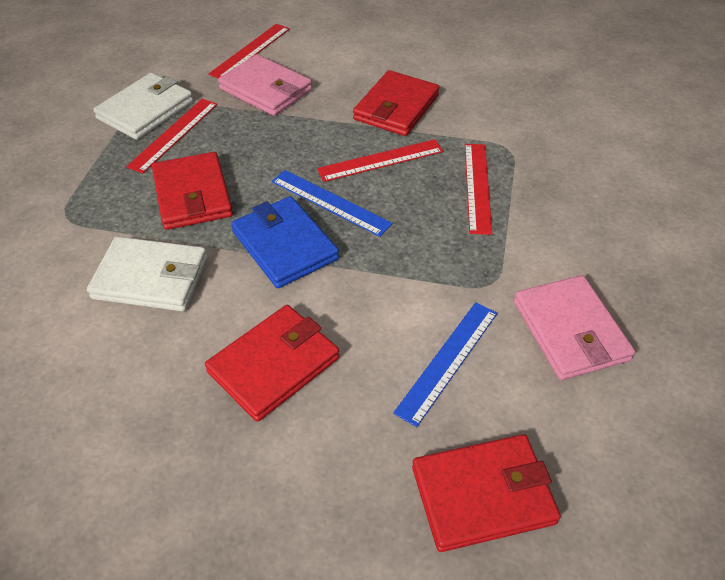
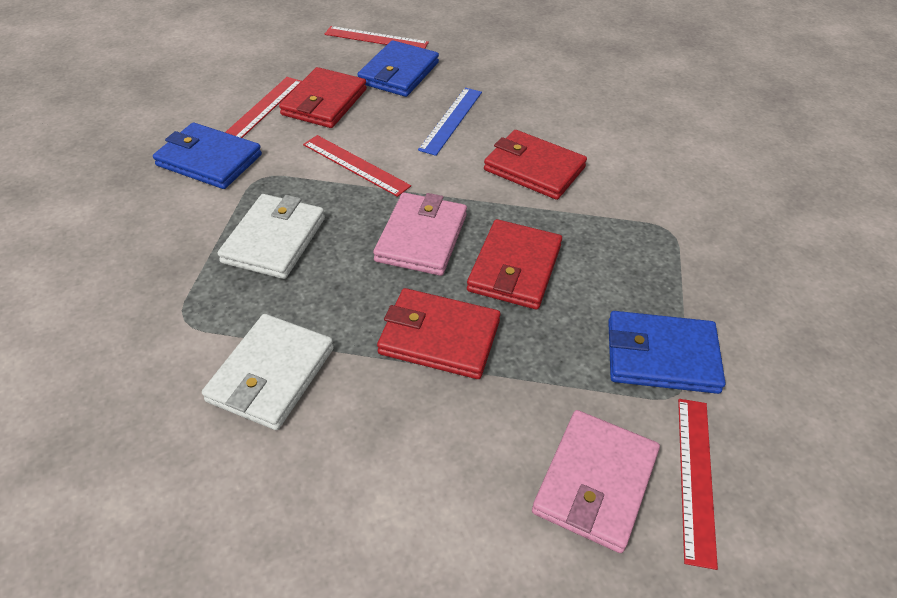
blue ruler: [272,170,393,237] [393,302,497,427] = 2 -> [418,88,482,156] = 1
blue wallet: [231,196,339,288] = 1 -> [153,122,262,189] [357,40,439,97] [608,311,726,394] = 3

